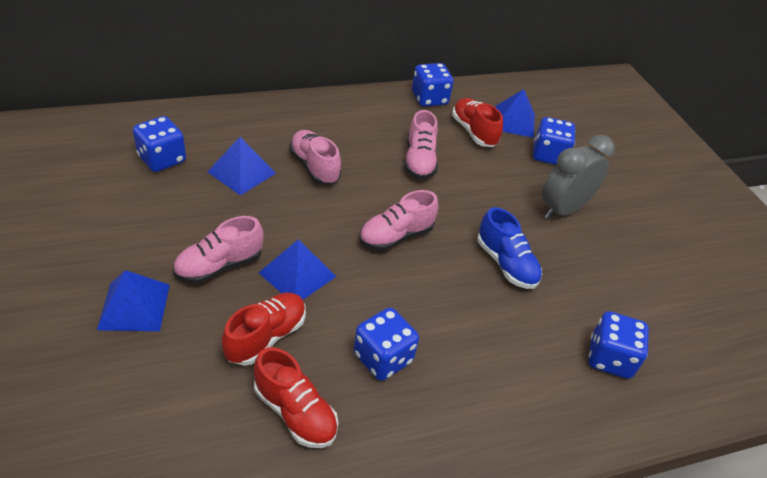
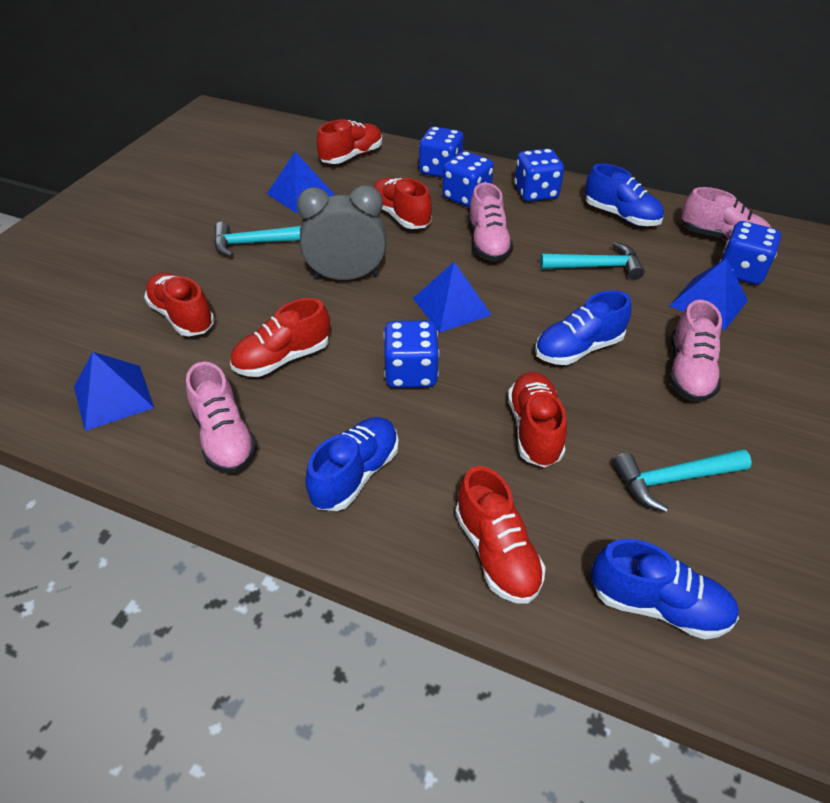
blue shoe: [477,207,542,289] = 1 -> [305,417,399,511] [535,290,632,365] [585,163,664,226] [591,539,739,639] = 4
red shoe: [222,293,306,366] [254,347,338,448] [452,98,503,147] = 3 -> [144,273,215,336] [230,298,330,377] [317,119,382,164] [373,178,432,229] [455,466,546,604] [508,372,567,468] = 6
turquoise hammer: none = 0 -> [214,222,301,257] [540,242,645,280] [613,449,752,513] = 3

